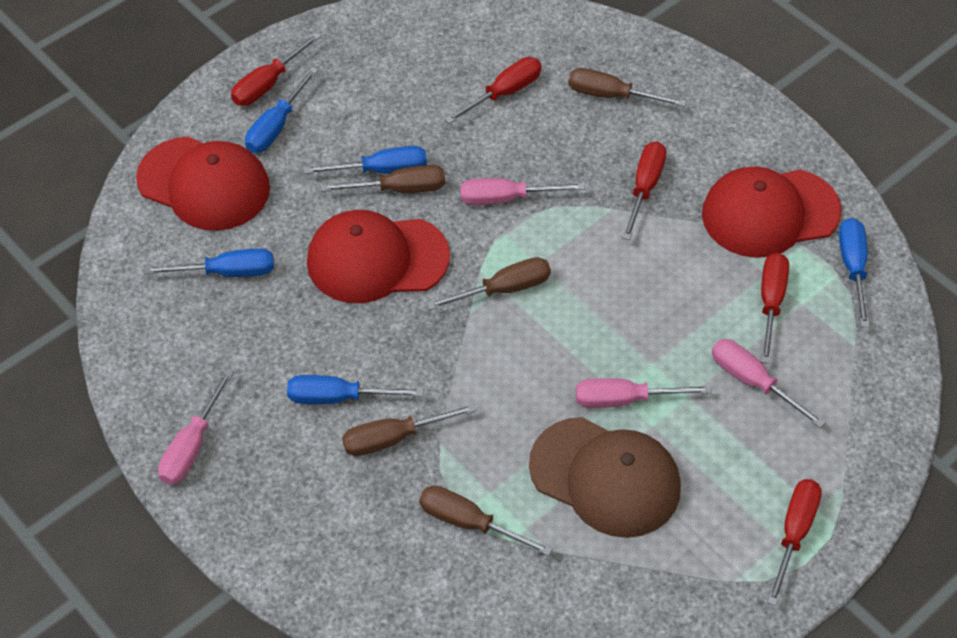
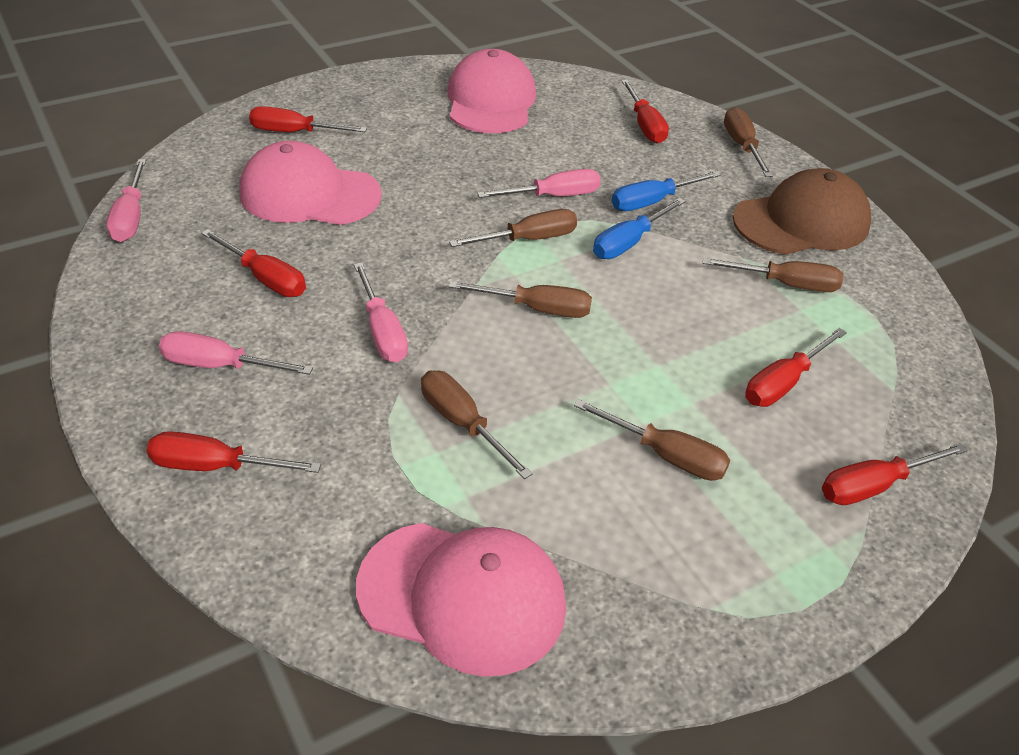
blue screwdriver: [144,248,274,277] [245,67,318,153] [287,375,423,404] [303,146,427,174] [839,218,869,327] = 5 -> [593,198,686,259] [612,171,721,211] = 2
brown screwdriver: [321,165,445,193] [342,404,477,456] [419,485,553,556] [427,257,551,310] [568,68,686,107] = 5 -> [421,370,533,479] [449,209,577,247] [449,281,592,318] [574,399,730,481] [703,258,843,292] [724,107,773,177] = 6
pink cap: none = 0 -> [239,141,382,225] [356,523,566,677] [447,49,536,133] = 3
red cap: [136,136,270,231] [307,210,450,303] [702,166,842,258] = 3 -> none = 0
red screwdriver: [231,33,321,106] [445,57,542,124] [622,142,666,240] [761,253,789,364] [767,479,822,606] = 5 -> [147,431,321,473] [201,229,306,297] [249,106,367,132] [622,80,669,144] [745,328,847,407] [822,443,968,505] = 6

